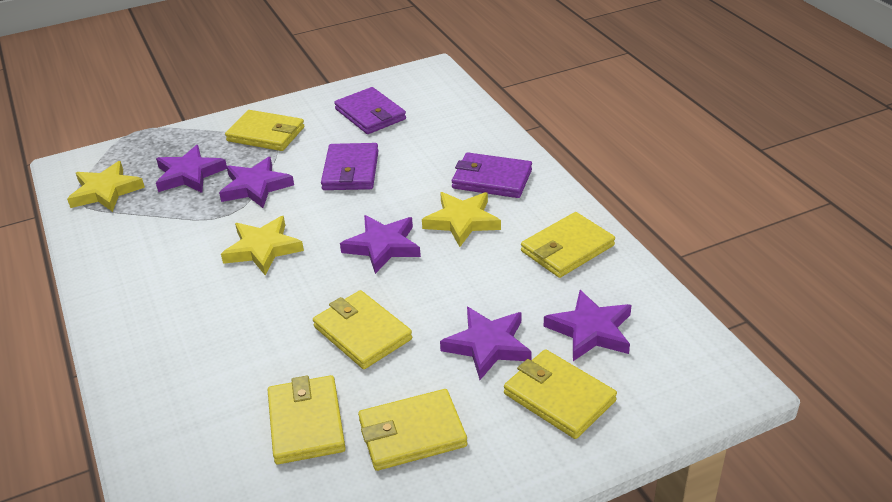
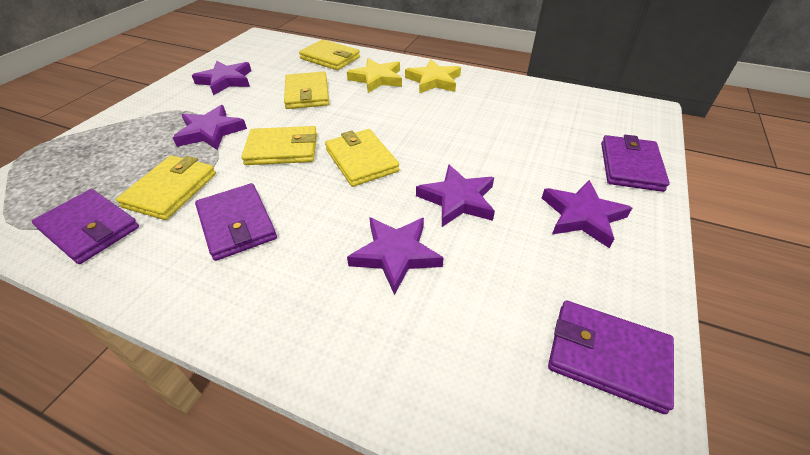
purple wallet: [321,143,379,190] [334,87,406,134] [452,152,532,198] = 3 -> [32,189,139,264] [195,183,277,261] [548,300,674,414] [601,135,670,192] = 4
yellow star: [67,161,145,212] [221,216,304,275] [422,192,501,247] = 3 -> [347,58,402,93] [405,59,461,93] = 2
yellow wallet: [225,110,304,151] [268,375,346,464] [313,290,412,369] [358,389,467,471] [504,349,617,439] [521,212,615,278] = 6 -> [116,155,216,220] [241,126,317,165] [284,72,329,109] [299,40,360,70] [325,129,399,187] = 5

